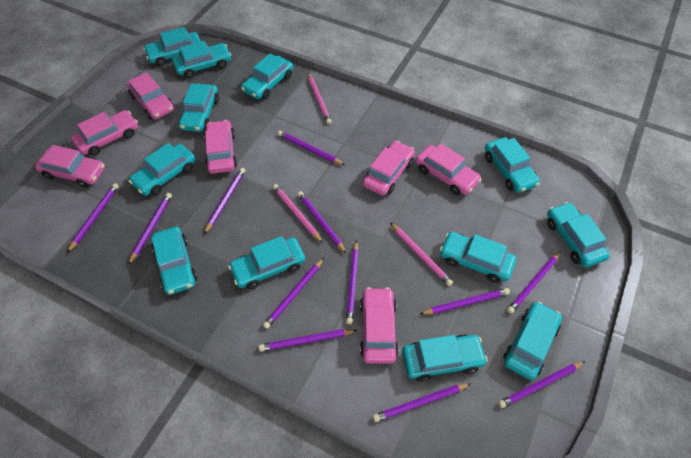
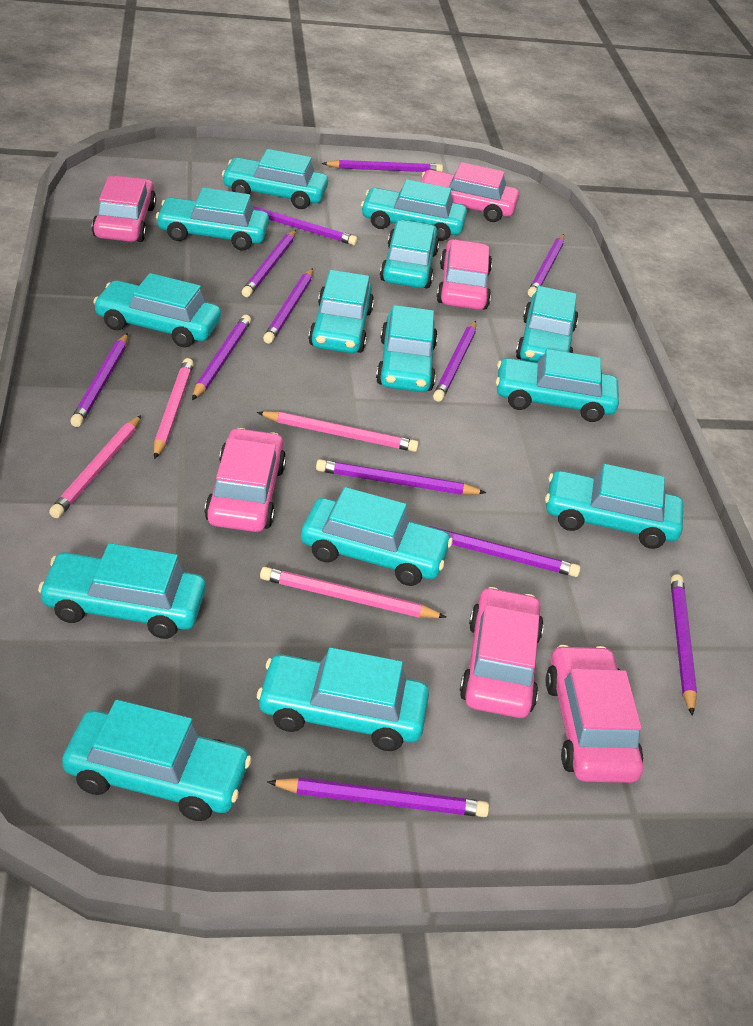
pink car: [35,145,105,188] [71,110,138,156] [126,72,174,120] [204,120,237,174] [360,287,399,364] [363,141,415,196] [415,143,482,195] = 7 -> [92,176,156,242] [204,428,286,532] [420,162,519,222] [436,239,492,310] [459,587,544,718] [545,645,643,783] = 6
pink pencil: [273,184,323,243] [308,73,332,124] [390,223,453,286] = 3 -> [49,415,141,518] [154,358,194,459] [257,411,419,452] [260,567,447,618] = 4
turquoise car: [129,143,196,196] [143,27,201,66] [152,227,197,295] [172,41,231,78] [179,83,219,132] [228,236,305,289] [241,53,293,99] [402,335,488,382] [440,232,516,283] [485,137,540,193] [503,301,562,380] [547,202,610,268] = 12 -> [38,543,206,639] [62,700,252,821] [93,273,221,348] [156,187,269,250] [222,149,328,209] [257,647,429,751] [301,487,453,586] [308,270,374,353] [361,179,467,241] [376,305,438,392] [380,220,439,288] [496,349,619,422] [516,286,579,363] [545,464,683,549] = 14

